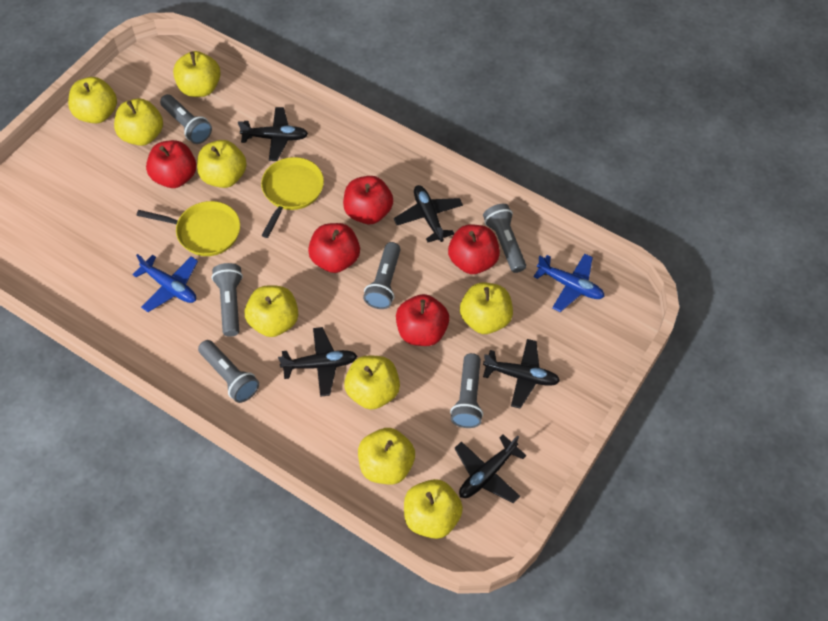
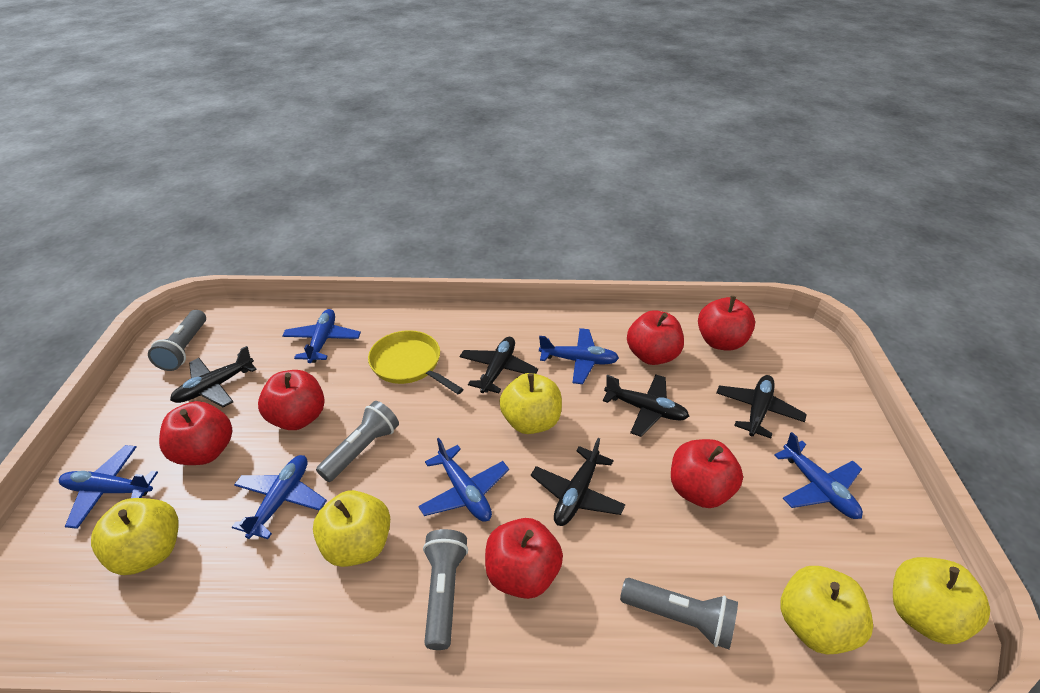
blue plane: [132,254,198,312] [534,253,605,312] = 2 -> [59,445,158,529] [232,455,327,539] [282,309,361,363] [418,438,509,522] [539,328,619,384] [774,432,863,519] = 6
grey flashlight: [160,94,212,144] [198,340,259,403] [212,263,243,337] [363,242,401,309] [450,353,483,428] [483,204,526,273] = 6 -> [148,310,206,371] [316,401,399,482] [423,529,468,650] [620,578,738,649] = 4
red apple: [146,140,196,188] [308,223,360,273] [343,176,393,224] [396,294,449,346] [448,224,500,274] = 5 -> [159,401,232,465] [258,370,325,430] [485,518,563,599] [627,310,684,365] [671,439,743,508] [698,296,755,351] = 6
yellow apple: [68,77,117,123] [114,98,163,146] [173,51,221,97] [197,140,247,188] [245,285,298,337] [344,356,400,410] [358,428,415,484] [404,479,463,539] [460,282,513,334] = 9 -> [91,498,178,575] [313,490,390,567] [499,373,562,434] [781,566,873,654] [893,557,990,644] = 5
yellow pan: [136,201,240,256] [261,157,324,238] = 2 -> [368,330,463,394] = 1

